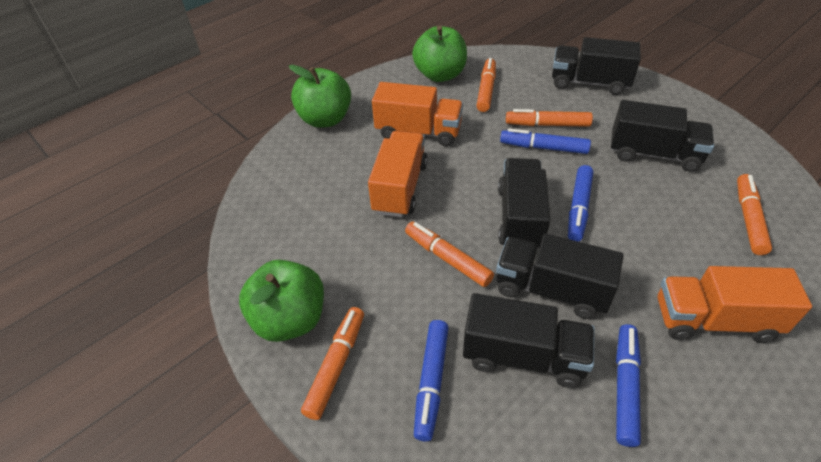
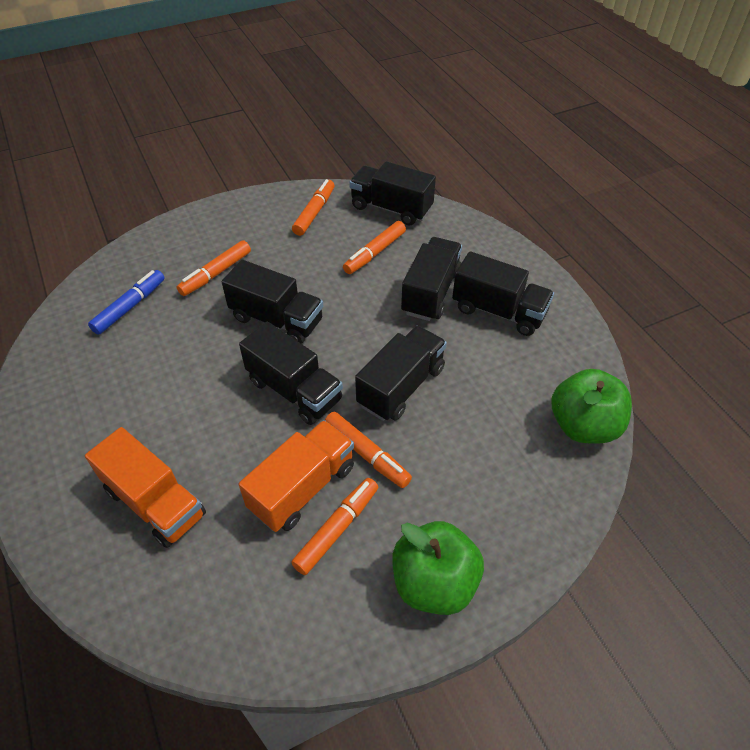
black truck: [463,293,595,388] [496,234,624,319] [498,158,550,249] [552,37,641,95] [611,100,714,172] = 5 -> [222,260,323,344] [239,322,343,425] [349,161,436,226] [355,326,447,421] [401,237,462,321] [452,251,554,336] = 6
blue marker: [414,320,449,441] [500,128,591,154] [568,165,593,242] [616,324,641,447] = 4 -> [88,270,165,335] = 1
green apple: [239,260,324,342] [289,65,351,128] [412,26,467,82] = 3 -> [392,521,484,615] [552,369,632,443] = 2
orange truck: [368,131,428,217] [372,82,463,146] [658,266,812,343] = 3 -> [85,427,206,548] [239,420,354,532] = 2

